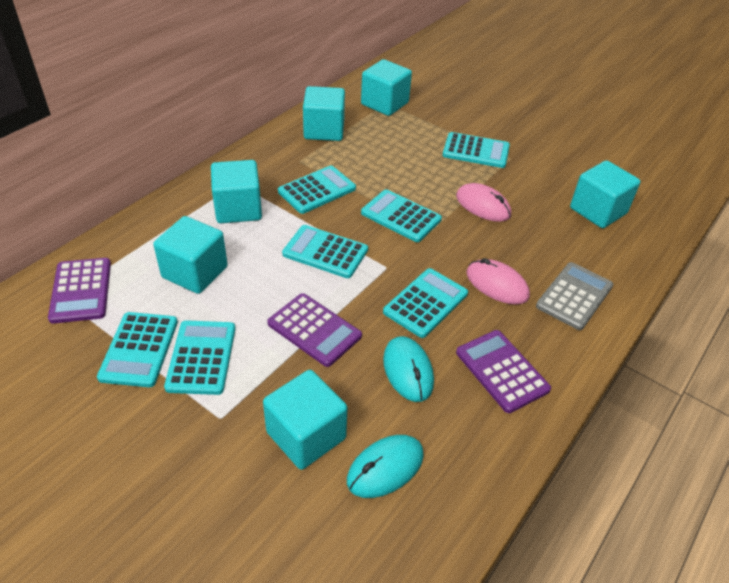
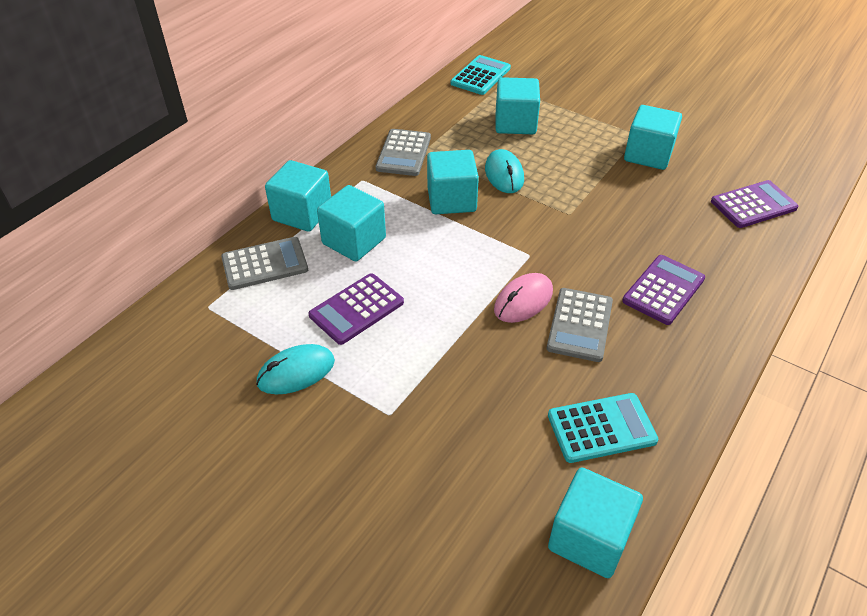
grey calculator: [536,262,613,330] = 1 -> [221,237,308,290] [375,129,431,176] [547,288,613,362] = 3
pink mouse: [456,183,511,222] [467,258,530,305] = 2 -> [494,273,553,323] = 1
turquoise calculator: [97,312,178,387] [164,320,235,395] [278,165,356,214] [282,225,368,278] [361,189,442,242] [383,268,468,338] [442,132,510,168] = 7 -> [451,55,511,95] [548,393,658,463] = 2

